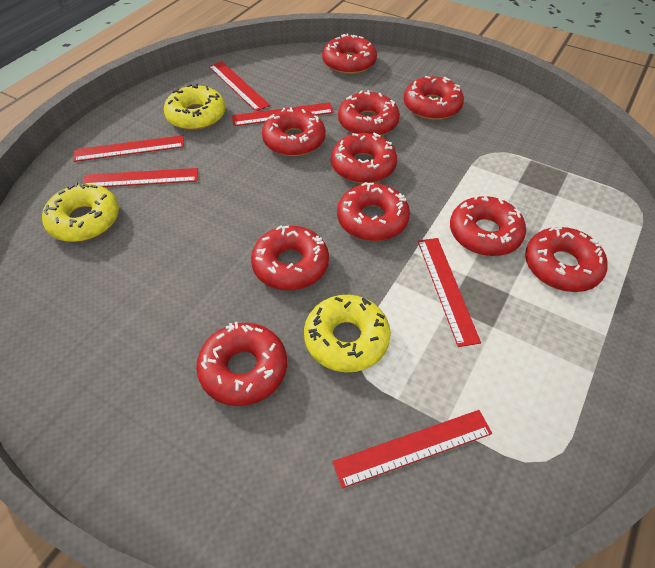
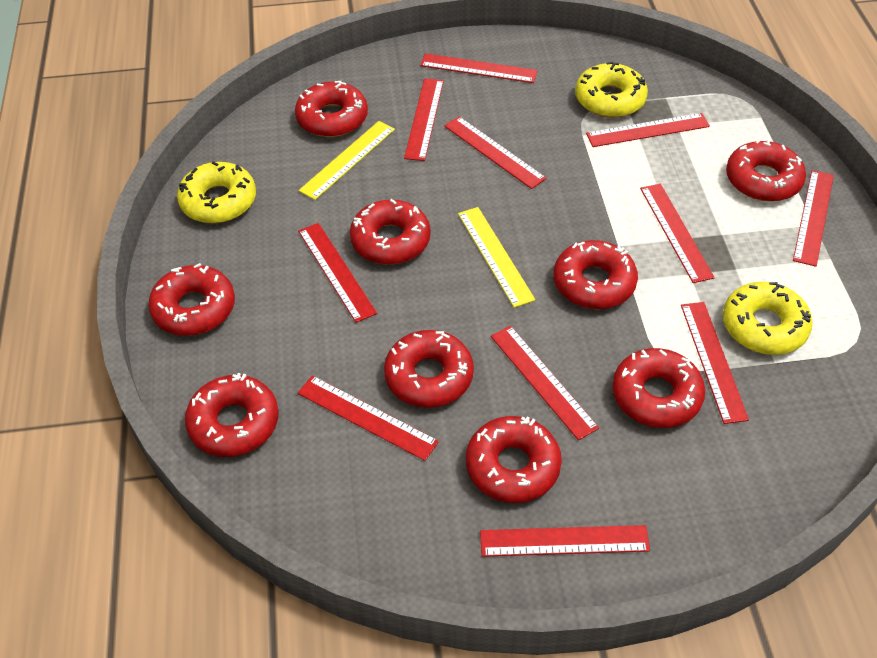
red donut: [196,322,287,406] [251,225,329,291] [262,107,325,156] [322,34,377,74] [331,133,397,183] [337,182,410,241] [338,90,400,136] [403,76,464,120] [450,195,526,256] [525,226,608,292] = 10 -> [148,263,235,336] [185,373,279,457] [295,81,368,137] [350,199,431,265] [384,330,474,408] [466,416,562,503] [554,240,638,309] [612,348,705,428] [726,139,806,202] = 9
red ruler: [73,135,184,162] [83,168,198,187] [209,61,270,111] [232,102,334,126] [332,410,492,488] [418,238,481,347] = 6 -> [298,223,377,323] [298,375,439,461] [404,78,444,161] [420,53,538,83] [444,116,547,189] [480,525,650,557] [491,326,599,441] [586,113,710,147] [640,184,715,283] [681,302,749,424] [793,170,834,267] = 11
yellow ruler: none = 0 -> [299,121,395,200] [458,207,536,308] = 2

